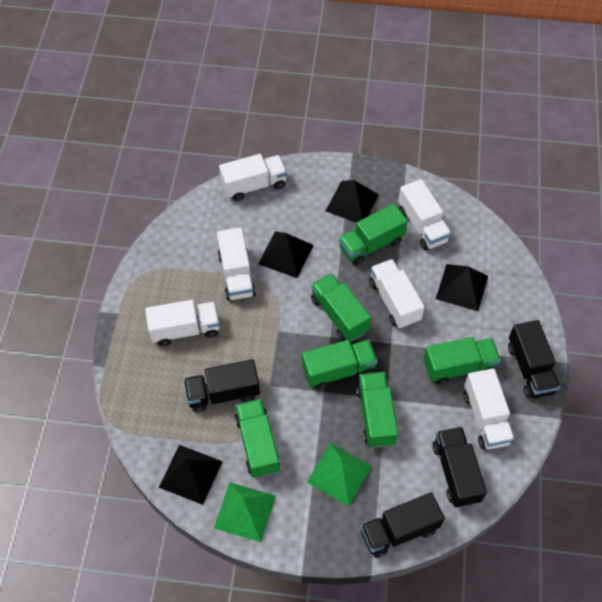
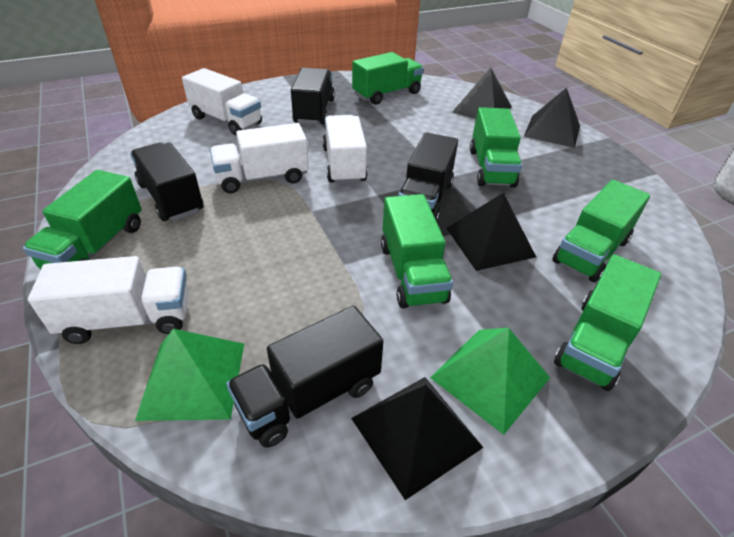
white truck: [145,300,220,346] [217,227,256,301] [219,154,287,201] [369,259,424,329] [398,179,452,250] [464,368,515,450] = 6 -> [28,256,189,344] [182,68,262,135] [210,123,309,193] [322,115,368,184] = 4

